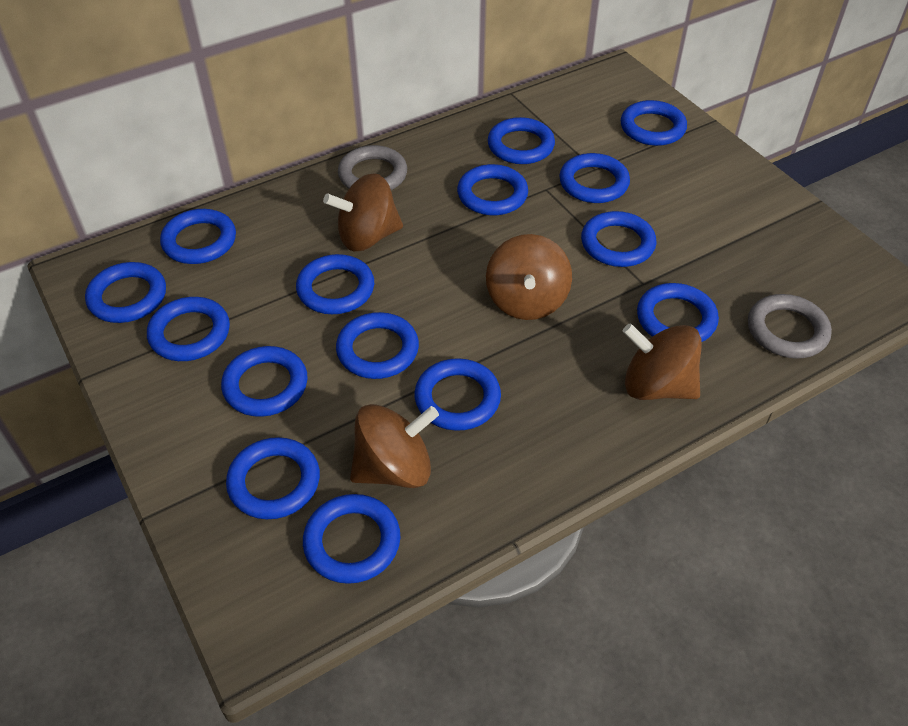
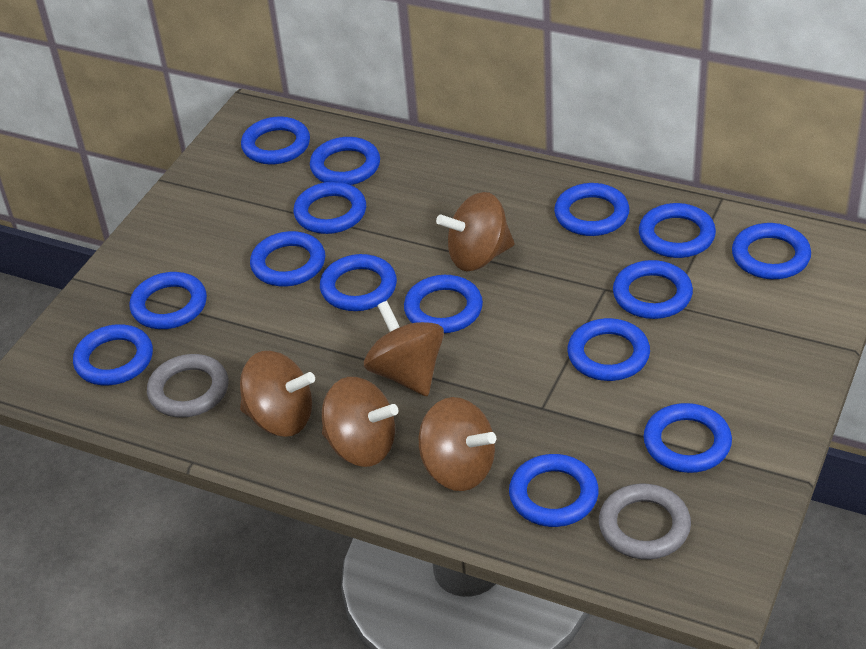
brown spinning top: [323,173,403,251] [350,404,439,488] [486,234,572,320] [622,323,702,400] = 4 -> [240,351,315,437] [322,377,398,467] [364,301,444,396] [419,397,496,491] [436,192,514,271] = 5

